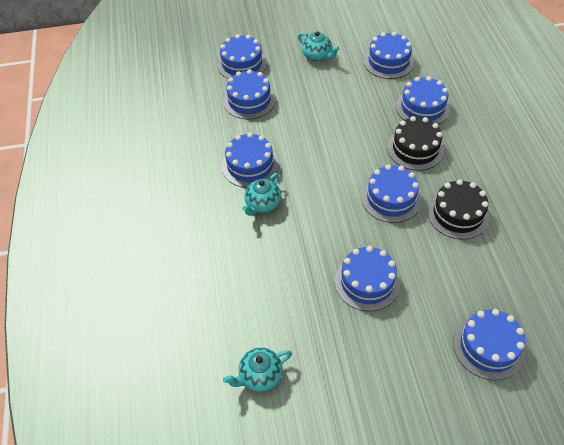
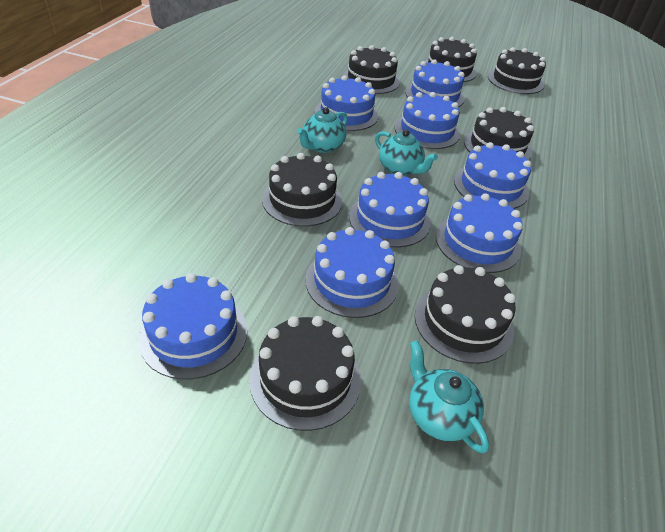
black cake: [387,116,444,171] [427,179,489,239] = 2 -> [249,316,361,431] [262,153,342,226] [343,45,400,94] [415,265,516,364] [425,37,477,82] [464,107,534,161] [488,47,546,94] = 7

